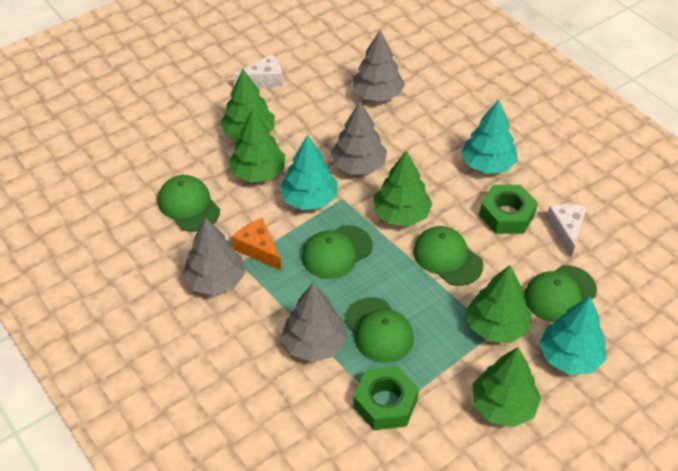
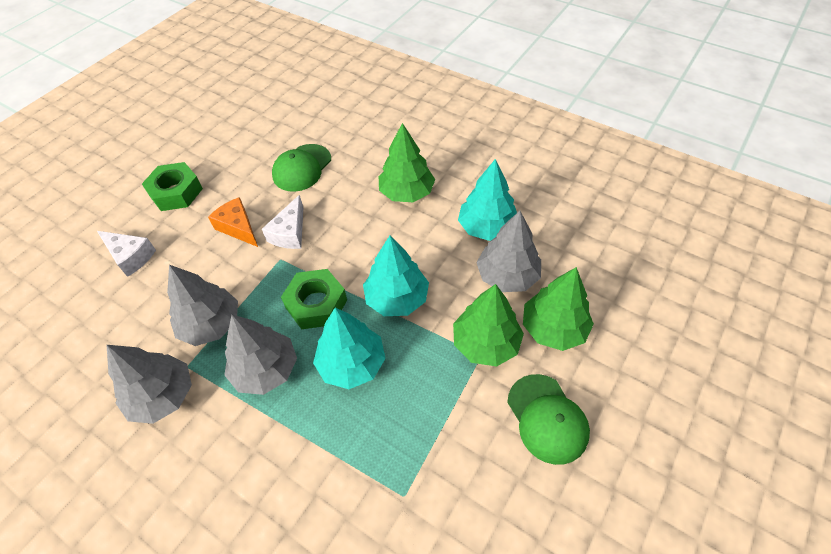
green cap: [158,175,220,232] [302,225,373,279] [344,297,414,363] [413,226,483,286] [524,265,597,322] = 5 -> [272,144,331,192] [507,374,590,465] = 2
green tree: [220,69,275,140] [229,108,285,182] [374,150,433,226] [466,265,532,343] [472,347,541,427] = 5 -> [379,123,435,202] [453,284,524,367] [523,267,594,351] = 3

